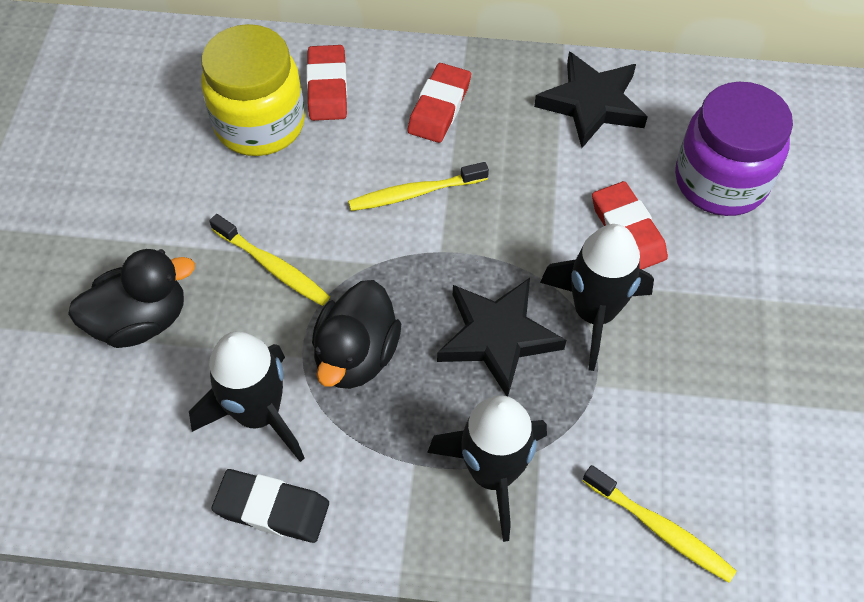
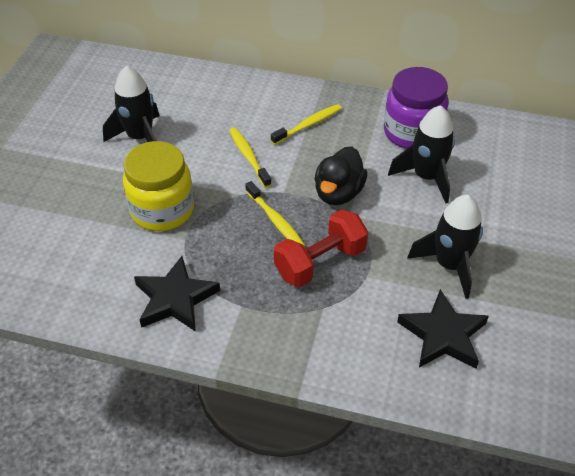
black duck: [68,249,195,348] [312,280,401,389] = 2 -> [315,146,368,205] = 1
black eraser: [212,469,329,543] = 1 -> none = 0
red dumbbell: none = 0 -> [274,209,368,287] = 1
red eraser: [306,45,347,121] [408,63,471,143] [592,181,668,270] = 3 -> none = 0

